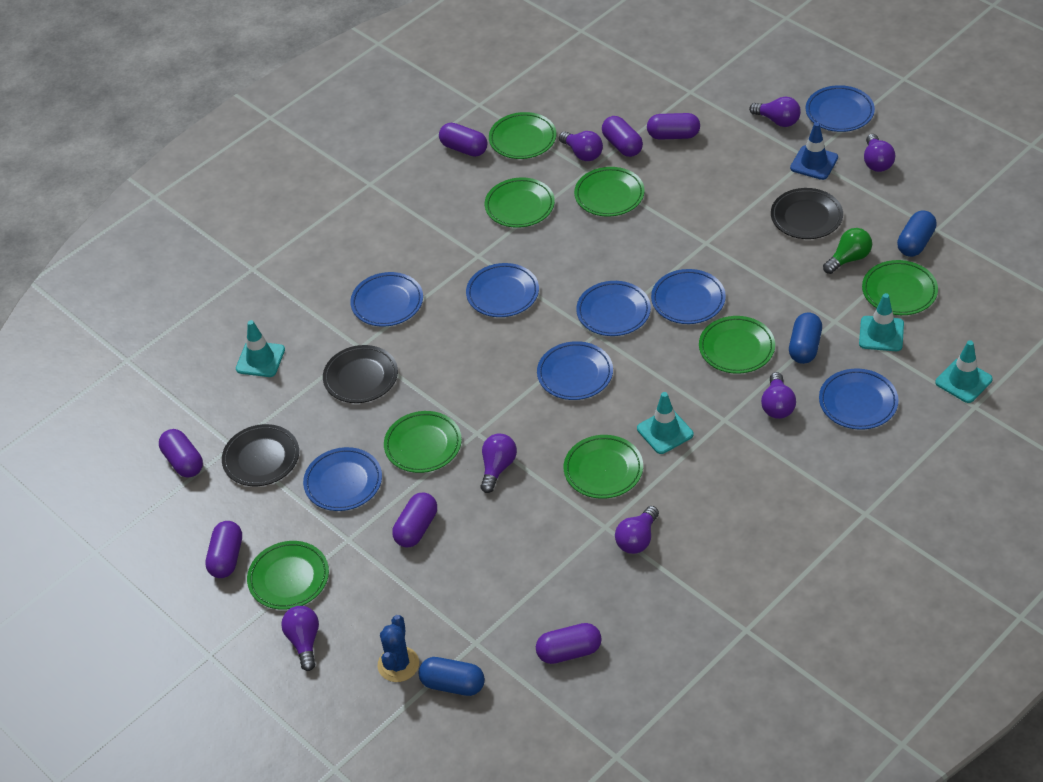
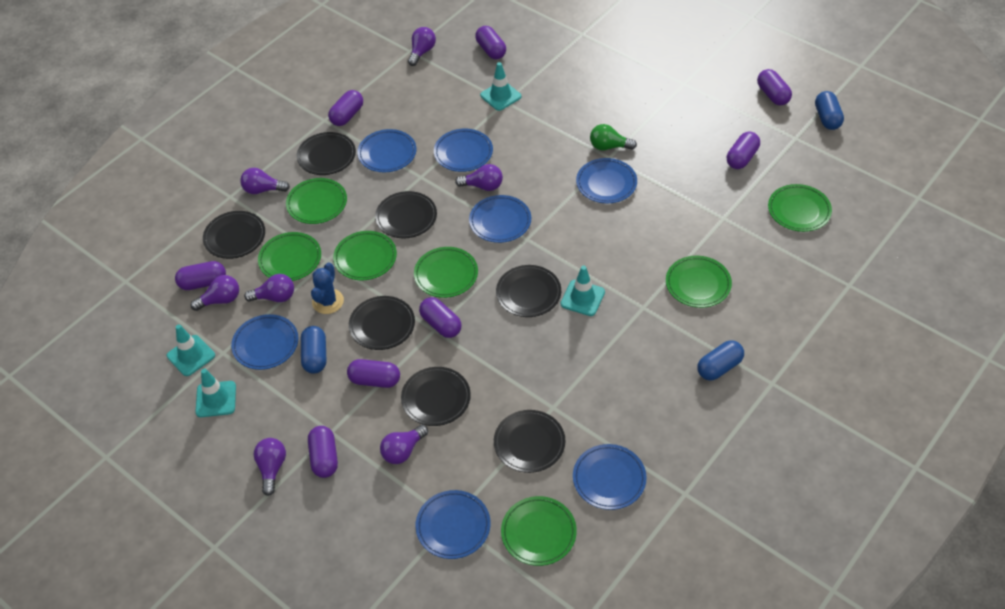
black plate: [222,424,299,486] [323,345,398,403] [771,188,843,239] = 3 -> [203,211,265,259] [297,132,356,175] [349,296,415,350] [375,191,437,238] [401,367,471,426] [494,410,565,473] [496,265,561,317] = 7
blue plate: [303,447,382,511] [350,272,423,327] [466,263,539,317] [537,341,613,400] [576,281,651,336] [651,269,726,324] [806,85,875,132] [819,369,899,430] = 8 -> [231,314,299,370] [357,129,416,172] [416,490,491,559] [434,128,493,172] [469,195,531,243] [573,444,647,510] [576,158,637,203] = 7
blue traffic cone: [790,122,838,180] = 1 -> none = 0
green plate: [247,541,329,610] [384,411,462,473] [485,177,555,228] [489,112,557,159] [564,435,643,499] [574,167,645,217] [699,316,775,374] [862,260,938,315] = 8 -> [258,232,321,281] [286,178,347,224] [333,231,397,280] [414,247,478,298] [501,496,577,566] [666,256,732,308] [768,184,832,232] = 7
purple capsule: [159,429,203,478] [205,521,242,578] [392,493,437,547] [439,123,487,157] [536,623,602,664] [602,116,643,157] [647,113,700,140] = 7 -> [175,261,226,290] [308,426,338,478] [328,90,363,126] [347,359,400,388] [419,297,462,338] [475,26,506,59] [727,132,760,169] [757,69,792,105] = 8

